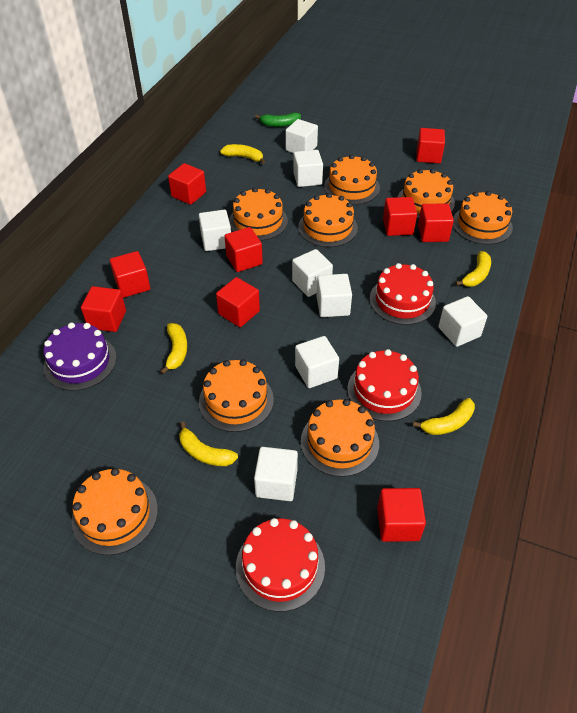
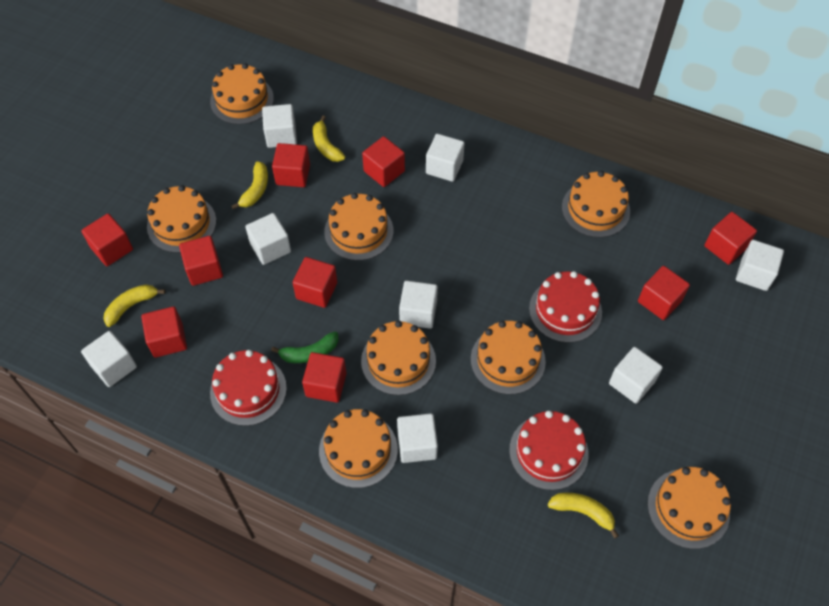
purple cake: [44,323,117,391] = 1 -> none = 0
yellow banana: [160,323,187,374] [179,422,238,466] [220,144,265,164] [413,398,475,435] [455,251,491,286] = 5 -> [103,284,165,327] [231,161,268,209] [313,116,345,162] [548,493,619,538] = 4

